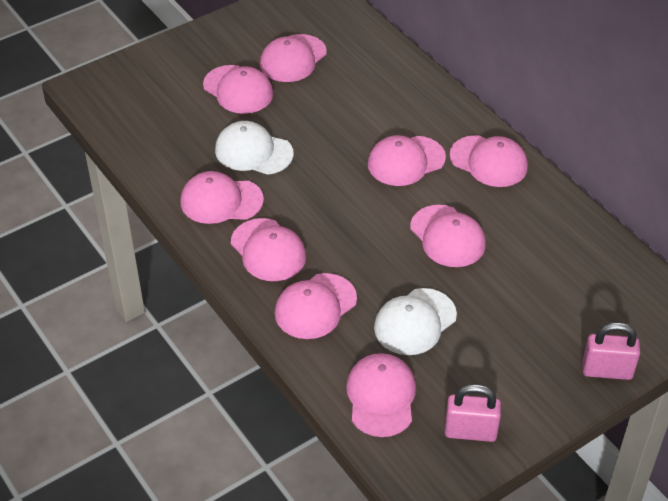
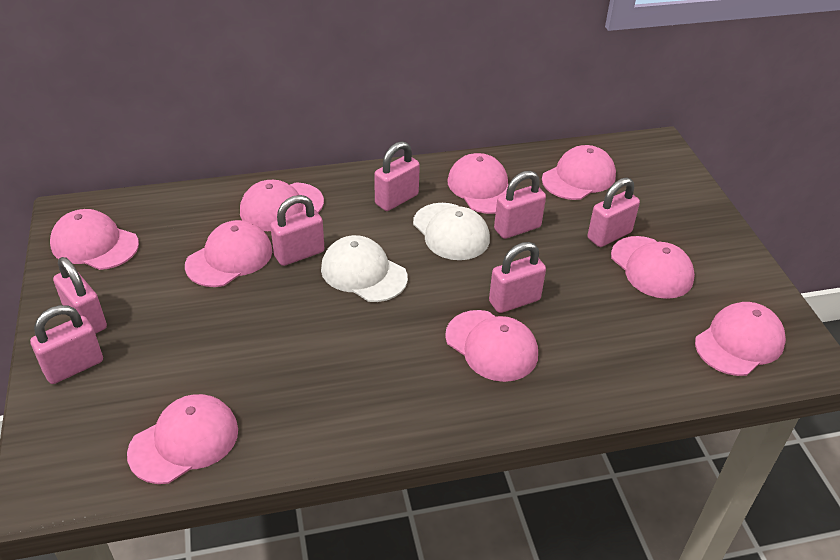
pink padlock: [445,384,501,442] [582,322,640,380] = 2 -> [30,305,103,384] [53,257,107,334] [270,195,325,266] [374,141,420,211] [489,242,546,313] [494,171,546,239] [587,177,640,247] = 7

